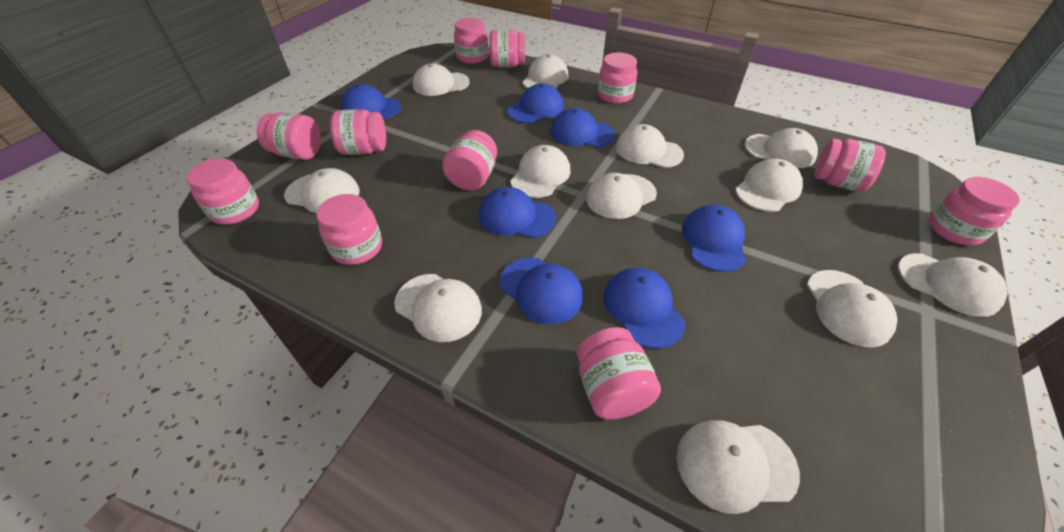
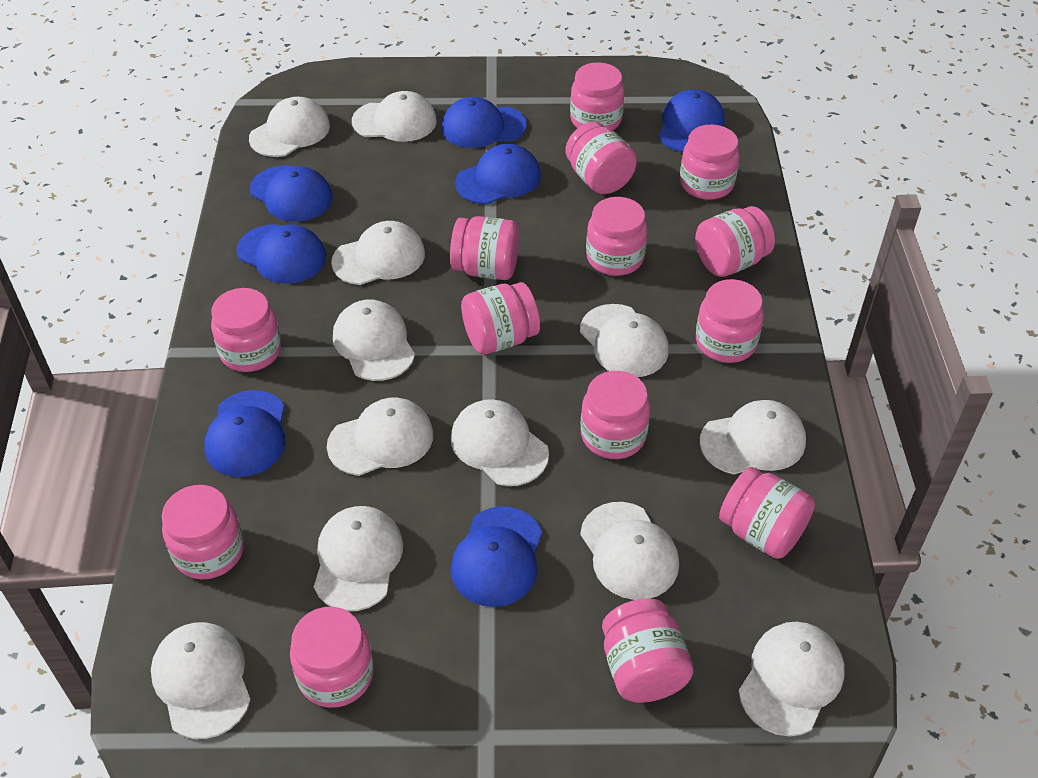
pink jar: [186,159,259,225] [257,112,321,160] [316,194,382,265] [330,109,386,155] [442,130,497,190] [454,18,488,64] [489,30,525,68] [577,327,661,420] [598,52,637,104] [814,138,886,192] [929,177,1020,245] = 11 -> [162,485,244,580] [211,288,281,372] [290,607,374,708] [450,216,519,280] [461,282,540,355] [565,122,637,194] [570,62,624,130] [581,371,650,459] [586,197,647,276] [602,598,694,703] [680,125,739,200] [695,206,775,277] [696,279,764,363] [719,467,815,559] = 14

